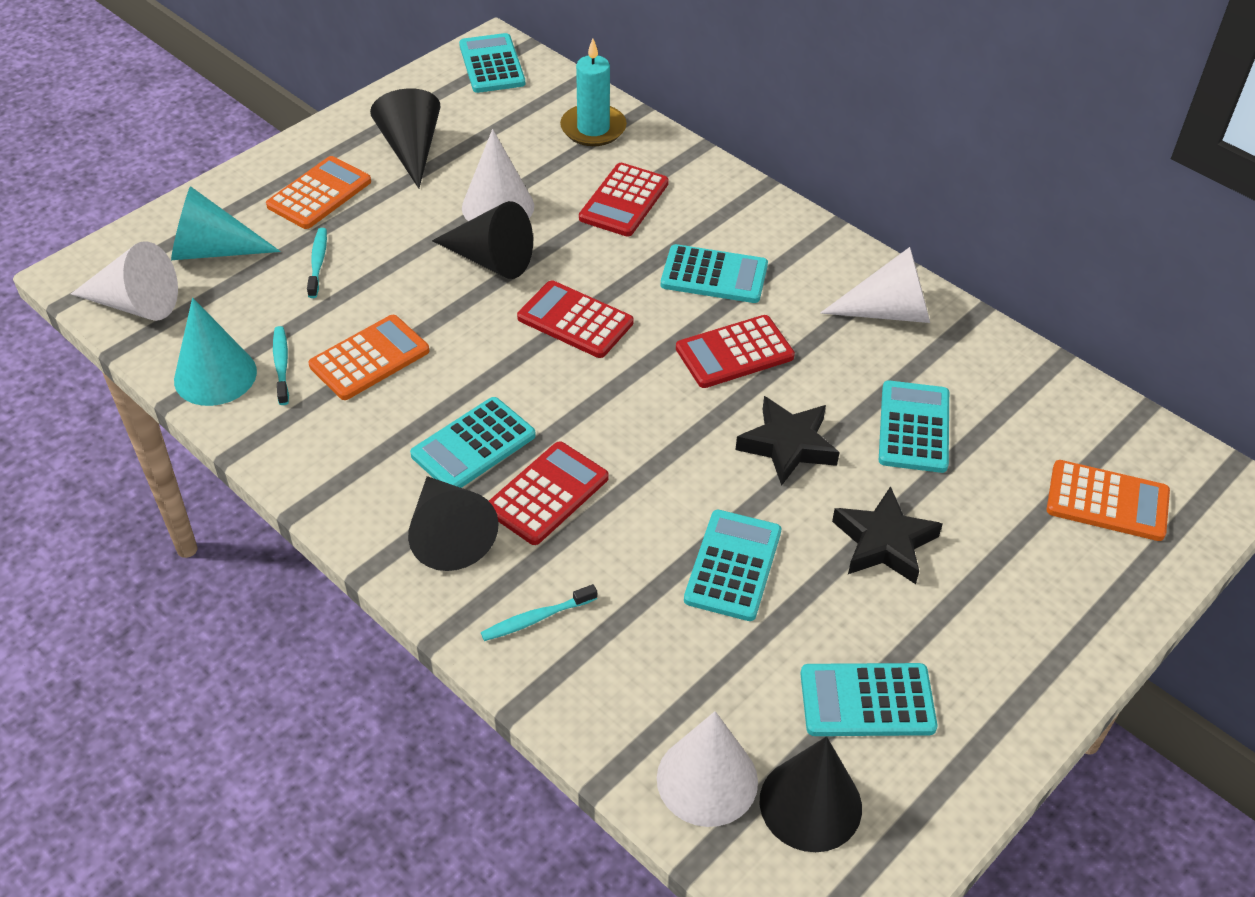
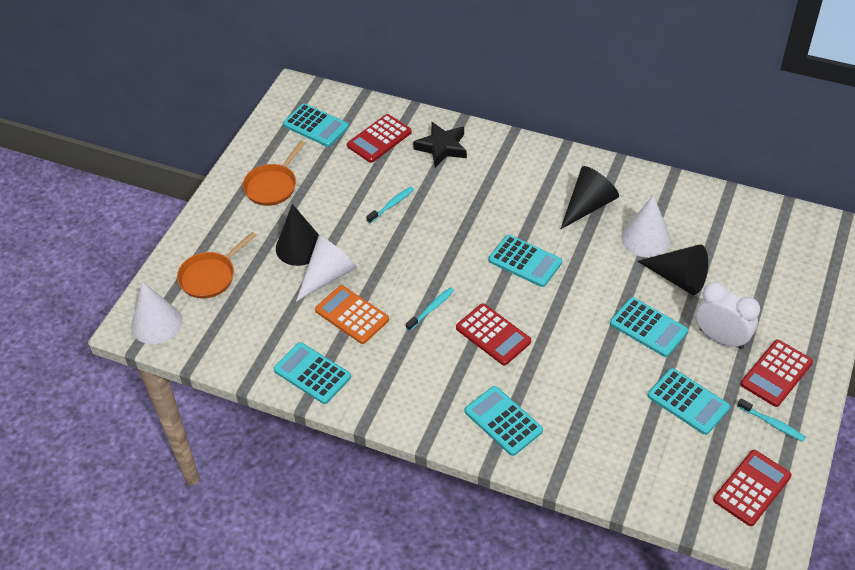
black cone: [370,88,440,188] [408,476,499,571] [432,201,533,279] [760,736,862,852] = 4 -> [276,204,319,266] [561,166,619,229] [637,244,708,295] = 3
black star: [736,396,840,486] [832,486,942,584] = 2 -> [413,122,467,167] = 1
orange calculator: [266,156,371,229] [309,315,429,400] [1047,460,1170,541] = 3 -> [315,285,389,344] = 1
orange pan: none = 0 -> [177,232,256,299] [243,141,305,206] = 2
turquoise candle: [560,39,627,146] = 1 -> none = 0
turquoise cone: [171,186,281,260] [174,298,257,406] = 2 -> none = 0
white clock: none = 0 -> [696,282,760,349] = 1
white cone: [71,241,178,321] [462,129,534,221] [657,711,758,827] [820,247,930,323] = 4 -> [131,282,182,344] [296,235,357,302] [621,195,671,257] = 3

